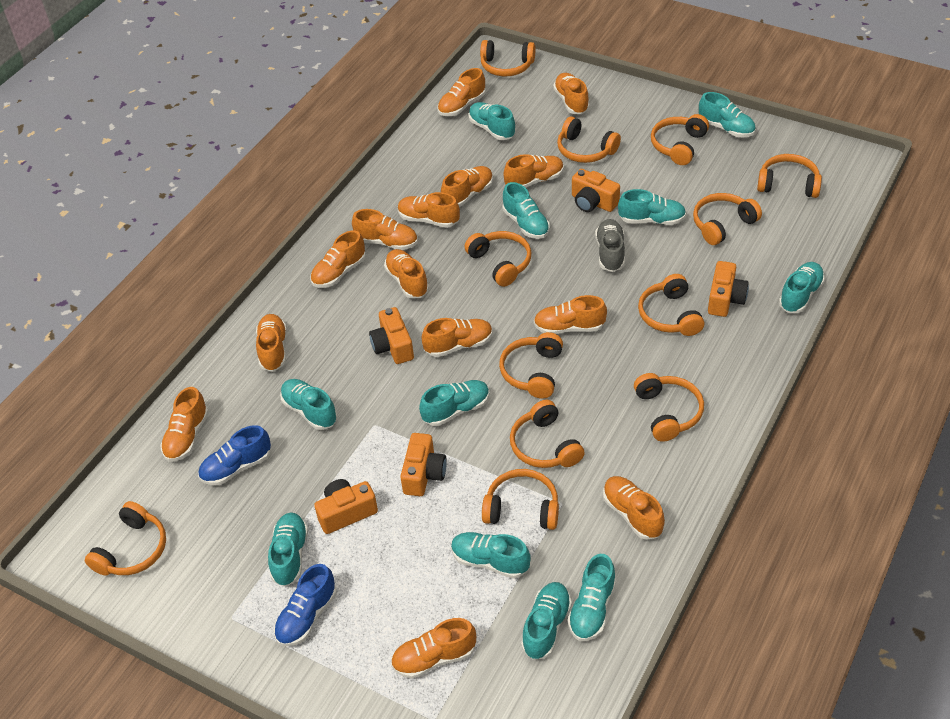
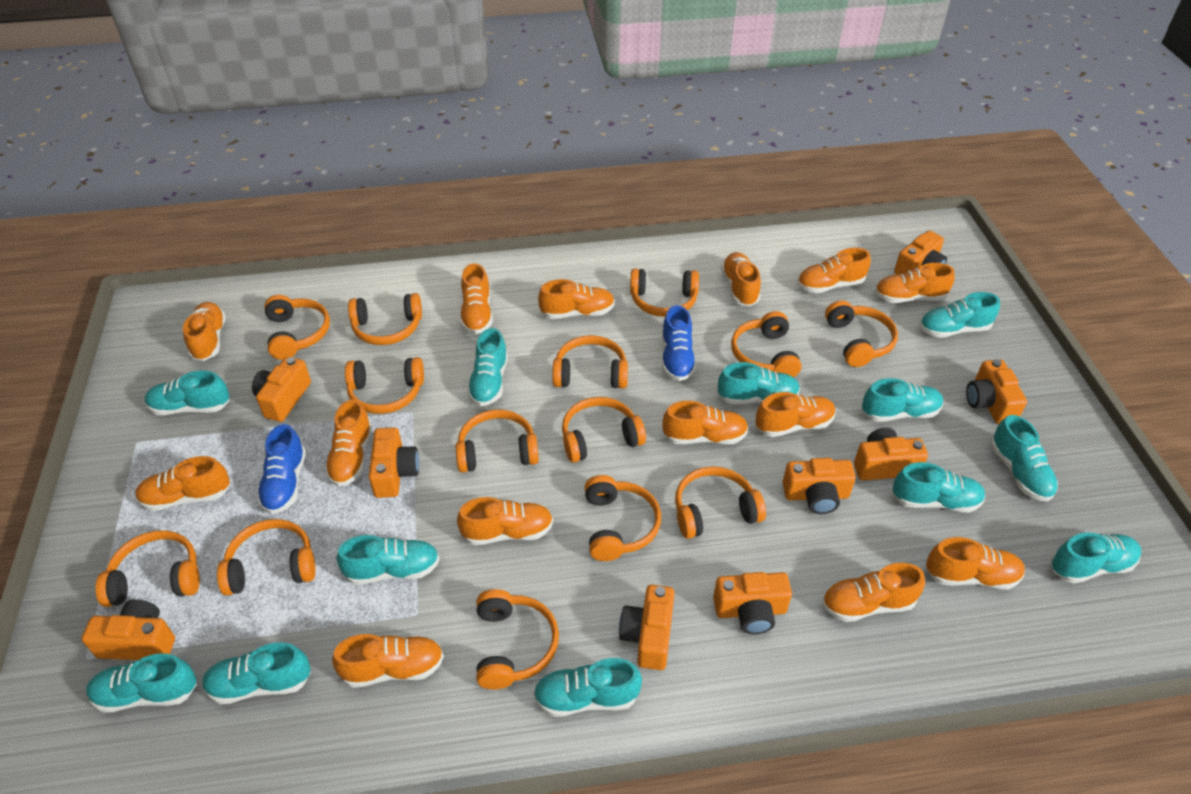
grey shoe: [595,219,625,272] = 1 -> none = 0
orange camera: [314,479,378,534] [369,307,414,364] [400,433,447,496] [572,169,620,212] [708,261,749,317] = 5 -> [82,599,175,660] [252,357,311,422] [369,427,419,498] [619,585,674,670] [713,572,792,634] [782,458,856,514] [854,428,928,481] [894,231,947,275] [966,359,1027,424] = 9
orange headphones: [85,501,166,576] [465,231,531,287] [480,40,535,76] [482,469,559,530] [499,332,563,399] [510,400,585,468] [557,117,621,163] [634,373,704,442] [638,274,704,336] [651,114,709,165] [693,193,762,245] [757,154,822,198] = 12 -> [96,530,200,607] [217,519,316,596] [264,295,330,360] [345,357,424,414] [348,293,422,345] [456,410,539,472] [476,589,559,689] [552,335,628,389] [562,397,646,463] [585,475,661,561] [630,269,699,317] [675,466,766,539] [731,311,801,377] [825,300,898,367] = 14
turquoise shoe: [268,513,308,587] [280,379,337,430] [419,380,490,426] [451,532,531,579] [469,102,515,140] [503,182,550,239] [521,582,572,660] [568,554,616,641] [618,189,686,225] [699,92,756,137] [779,262,825,313] = 11 -> [86,653,197,713] [145,370,230,415] [202,642,311,704] [337,535,440,585] [467,328,508,406] [533,658,642,717] [718,362,800,404] [862,378,943,422] [893,462,985,513] [920,292,1000,338] [991,415,1058,501] [1051,533,1141,583] = 12

